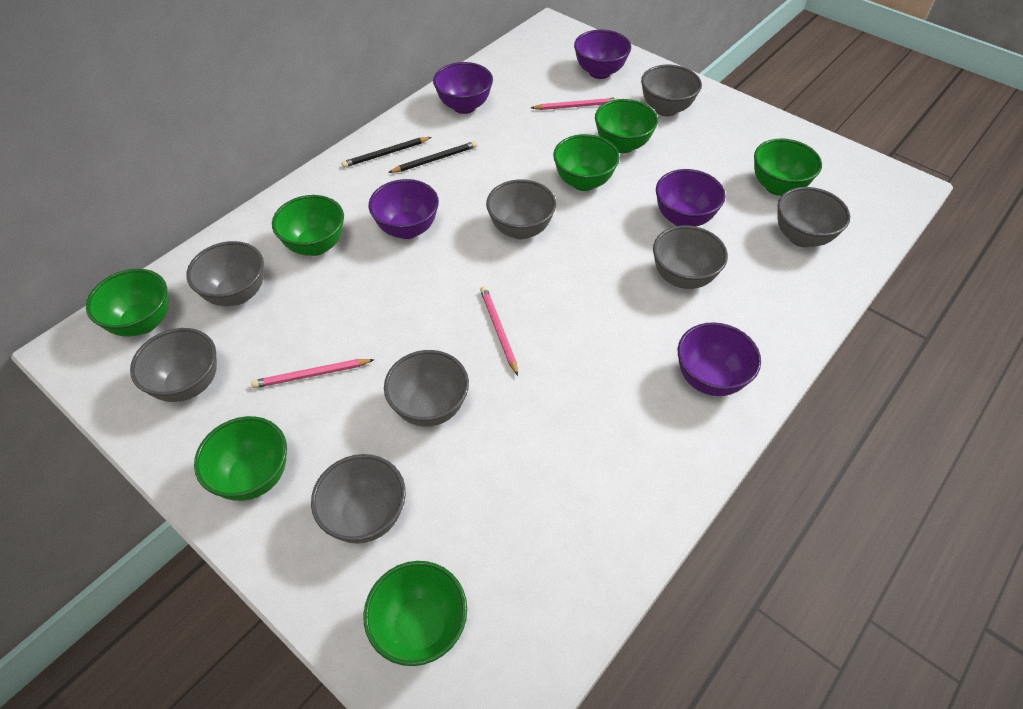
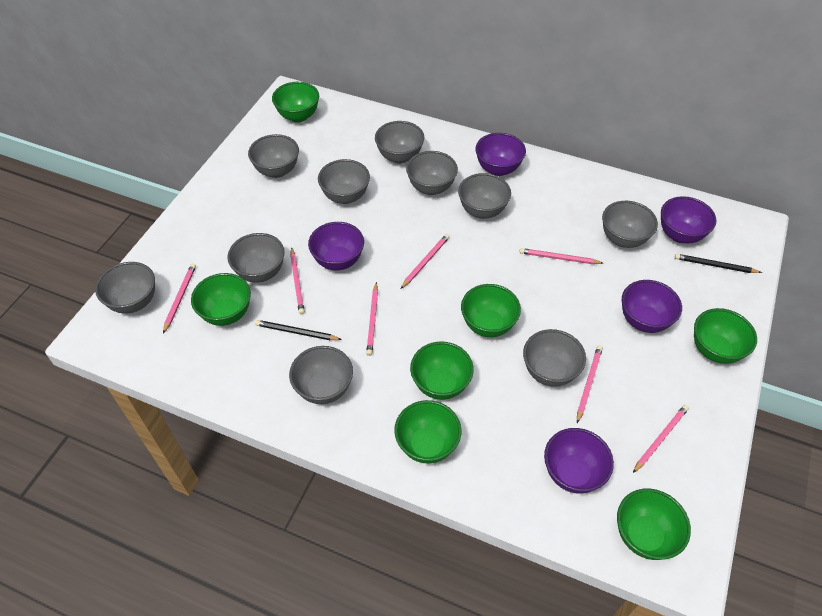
grey bowl: [130,328,217,402] [186,241,264,306] [311,454,406,544] [384,350,469,427] [486,179,556,239] [641,65,702,116] [653,225,728,289] [777,187,850,247] = 8 -> [95,262,155,313] [227,233,285,282] [248,134,299,178] [289,346,353,404] [318,159,370,204] [375,121,424,164] [406,151,458,195] [458,173,511,219] [523,329,586,387] [602,201,658,248] = 10
pink pencil: [251,359,375,388] [480,286,518,376] [531,97,619,110] = 3 -> [163,264,196,334] [290,247,305,314] [366,282,378,356] [401,234,450,288] [520,248,603,264] [577,346,603,423] [633,405,689,473] = 7

